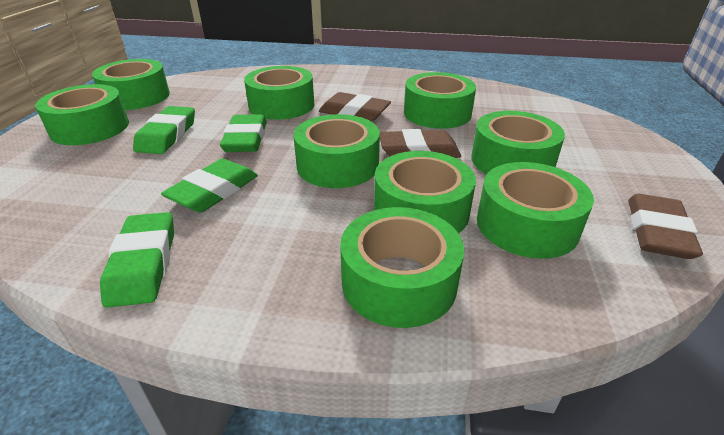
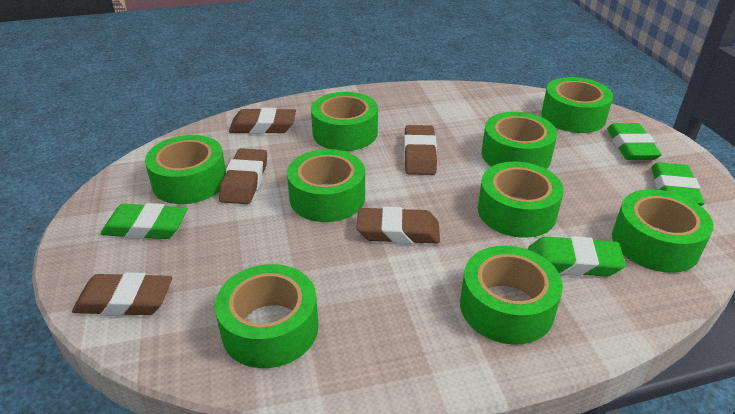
brown eraser: [319,92,391,122] [380,129,461,158] [628,194,703,259] = 3 -> [72,272,172,316] [219,148,267,204] [229,108,296,134] [356,207,440,244] [404,125,437,175] = 5

